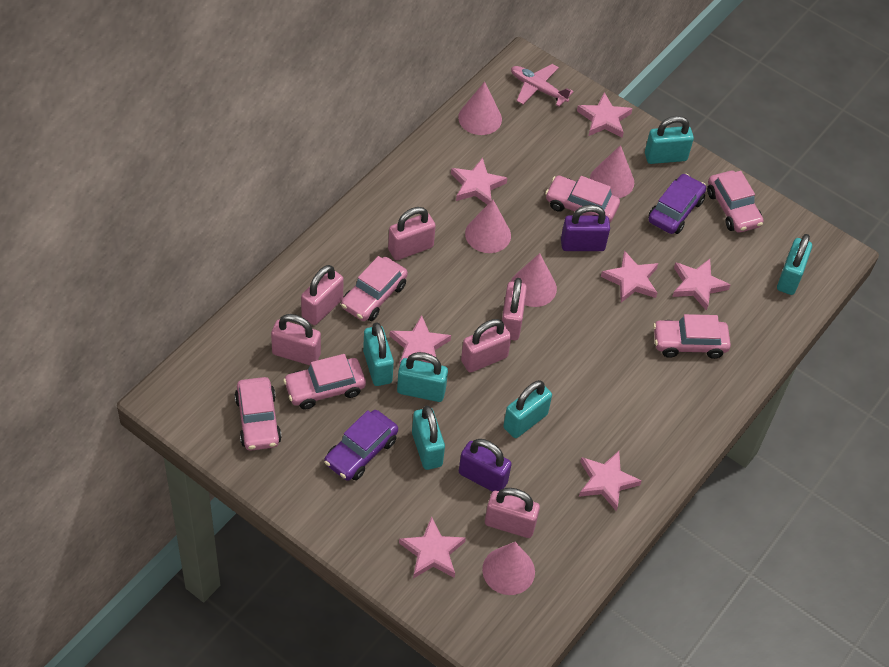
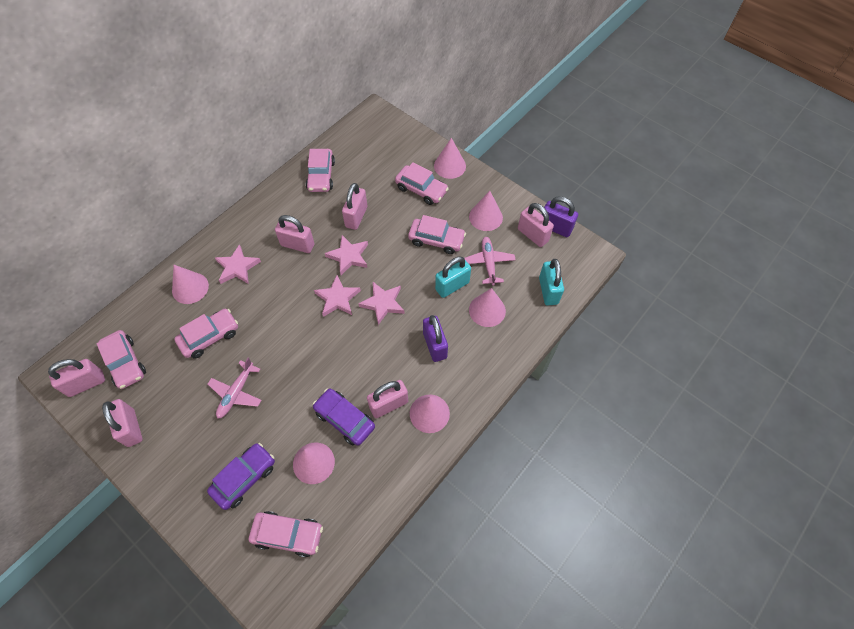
pink cone: [458,82,502,135] [465,200,511,253] [482,542,535,595] [511,253,557,307] [590,145,634,198] = 5 -> [172,265,209,304] [293,442,335,484] [410,394,450,433] [434,138,466,179] [469,191,503,231] [469,288,506,327] = 6
pink plane: [511,64,574,107] = 1 -> [208,358,262,419] [464,237,515,286] = 2
pink star: [390,315,451,367] [399,516,466,579] [451,158,507,205] [577,92,633,138] [579,451,642,511] [601,250,658,303] [672,259,730,311] = 7 -> [215,244,261,284] [314,275,361,317] [325,235,368,275] [358,282,405,325] = 4
turquoise padlock: [363,322,394,386] [397,352,448,402] [412,406,445,470] [503,380,552,438] [645,116,694,164] [777,234,812,295] = 6 -> [435,257,471,298] [539,259,564,305] = 2

